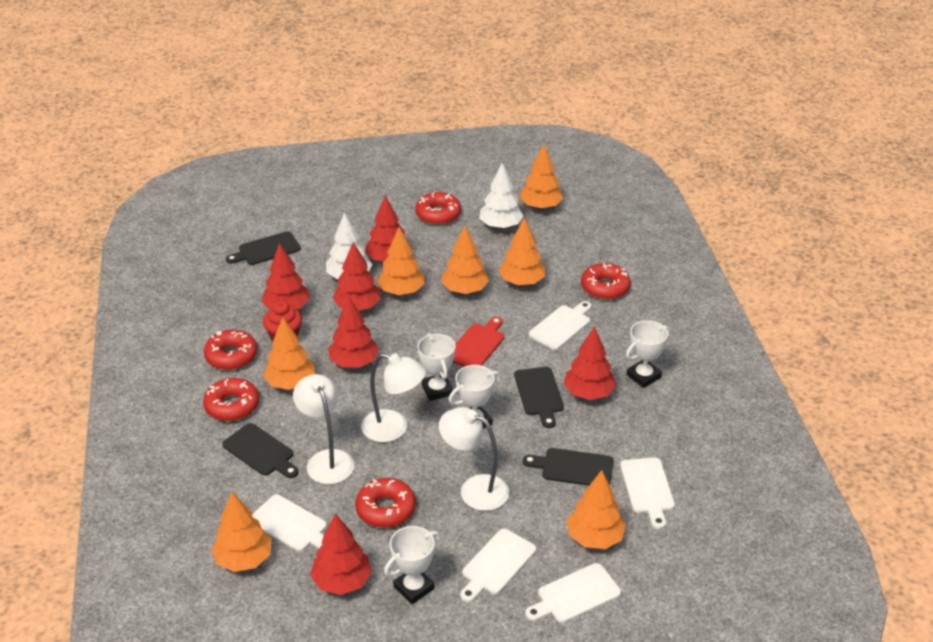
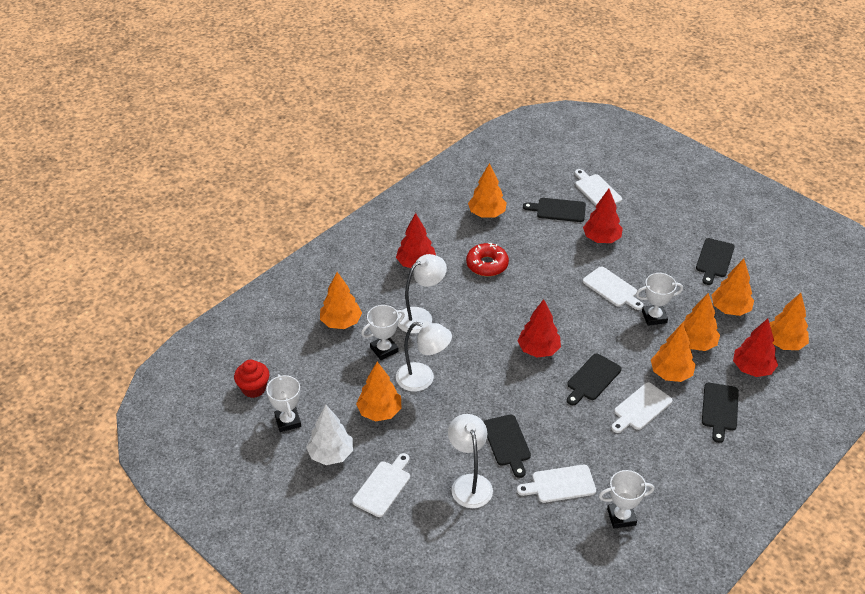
black cutting board: [222,423,299,478] [226,231,301,265] [514,367,564,428] [523,448,614,486] = 4 -> [483,415,531,478] [523,198,586,222] [567,354,622,405] [696,238,735,285] [702,383,739,443] = 5
red cutting board: [453,317,504,367] = 1 -> none = 0
red donut: [203,378,259,421] [204,330,257,370] [355,478,416,528] [415,192,461,225] [581,263,631,300] = 5 -> [466,243,509,276] = 1
red tree: [261,243,310,310] [310,513,372,595] [328,297,379,367] [333,242,381,311] [365,195,409,261] [564,326,616,400] = 6 -> [396,213,436,268] [518,299,561,358] [583,189,623,243] [733,318,778,377] = 4
white tree: [326,212,372,279] [479,163,524,229] = 2 -> [306,405,353,465] = 1

